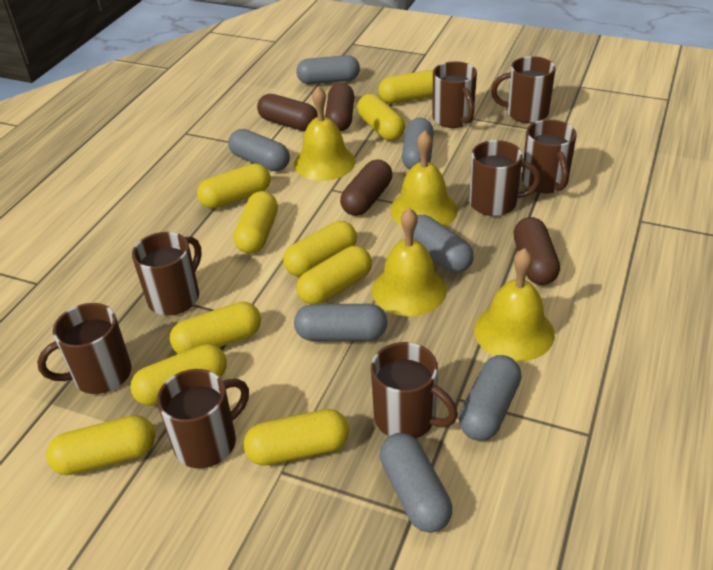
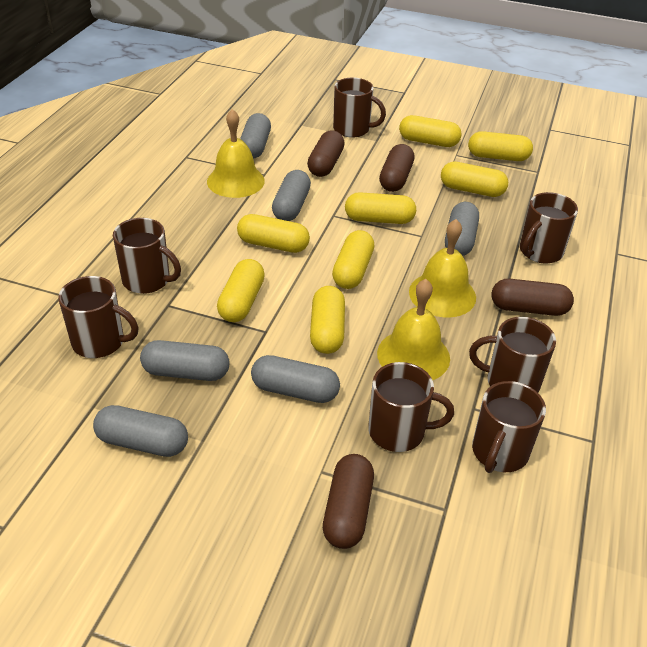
brown mug: [37,303,132,394] [132,232,202,315] [157,369,249,468] [371,342,458,439] [433,61,477,128] [469,140,541,216] [491,56,555,123] [522,119,577,193] = 8 -> [58,276,139,358] [113,218,181,294] [333,77,386,138] [368,362,454,452] [469,317,556,392] [472,381,546,473] [520,192,578,263] = 7
grey capsule: [228,129,290,171] [294,304,387,341] [296,55,360,84] [380,433,452,533] [402,118,434,170] [413,215,474,273] [459,355,522,441] = 7 -> [93,405,188,457] [140,340,230,381] [240,113,271,159] [251,355,340,403] [272,170,311,221] [445,202,479,256] = 6
yellow bell: [294,86,356,181] [372,208,447,316] [390,131,457,227] [474,248,555,362] = 4 -> [207,109,265,198] [377,279,450,380] [409,219,476,317] = 3
yellow capsule: [46,415,155,475] [130,344,227,406] [170,301,261,354] [197,163,271,209] [233,191,278,254] [244,409,349,466] [283,221,357,277] [296,246,372,304] [357,94,405,141] [378,70,433,103] = 10 -> [217,259,265,322] [237,214,310,253] [310,286,345,354] [332,230,374,289] [345,192,416,224] [399,115,462,147] [441,162,508,197] [468,131,533,161] = 8

